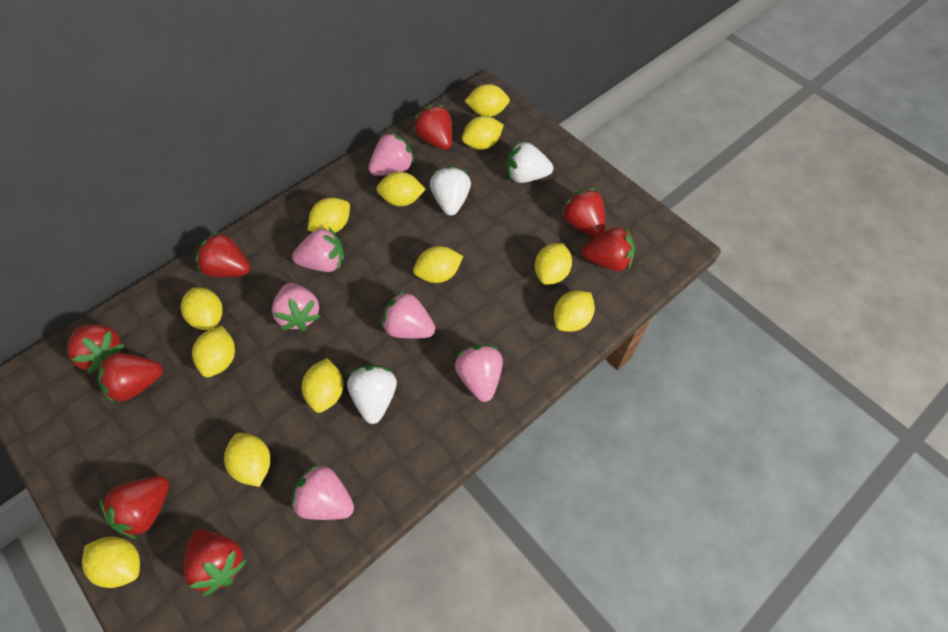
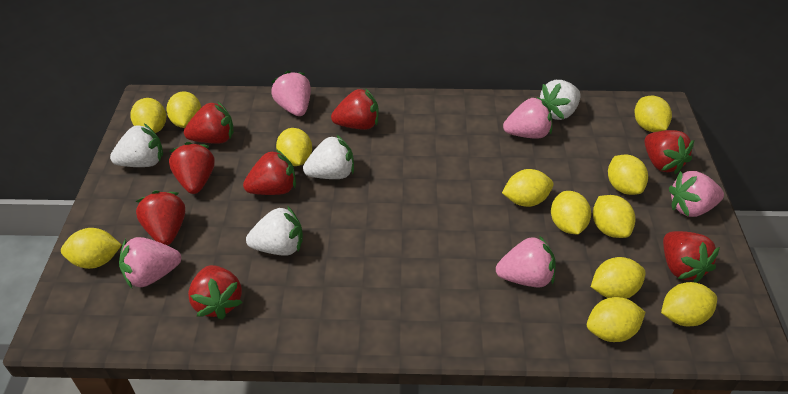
pink strawberry: [272,283,321,331] [291,464,354,520] [292,226,344,272] [368,132,415,176] [381,290,435,339] [455,345,503,402] = 6 -> [119,237,181,288] [271,71,311,116] [496,235,555,287] [503,97,552,139] [669,171,724,217] = 5
white strawberry: [347,365,397,424] [430,166,471,216] [507,141,553,183] = 3 -> [110,124,163,167] [246,206,303,256] [303,135,354,179] [540,80,580,120] = 4

